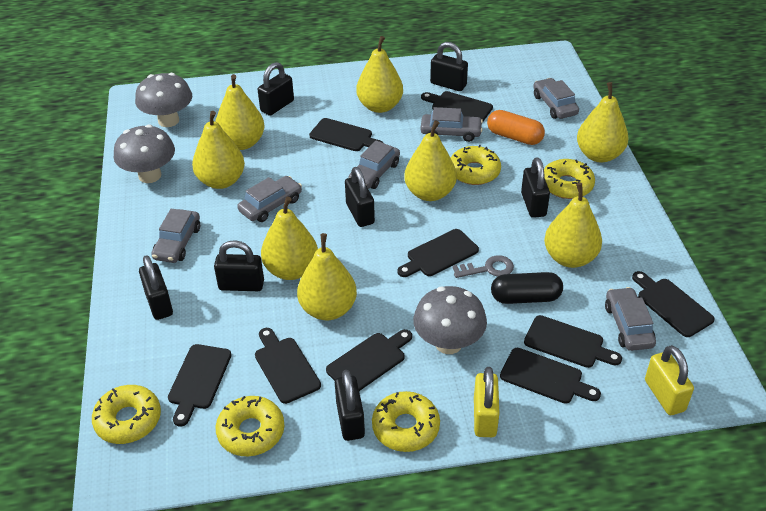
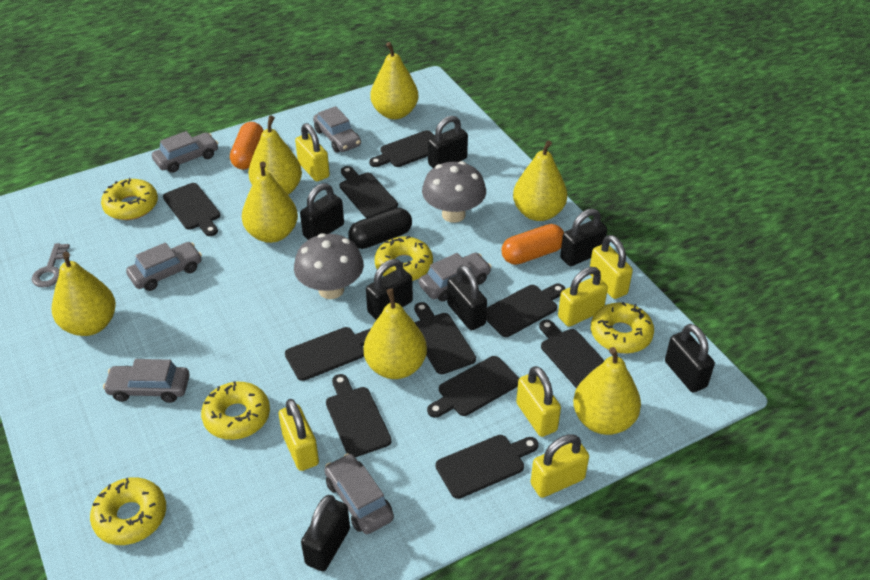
black cutting board: [168,344,231,426] [255,328,321,404] [309,118,384,151] [326,329,412,391] [398,229,479,277] [421,91,493,121] [500,348,601,404] [524,315,622,368] [632,271,715,337] = 9 -> [163,183,220,236] [285,327,370,381] [326,374,392,457] [340,166,398,218] [369,130,435,167] [414,302,476,374] [427,356,519,418] [436,435,539,499] [486,284,565,337] [539,320,605,389] = 10
grey mushroom: [114,125,175,183] [135,73,192,127] [413,286,487,354] = 3 -> [294,233,364,299] [422,161,486,223] = 2
orange capsule: [487,110,545,145] = 1 -> [230,122,264,170] [502,224,564,265] = 2
yellow padlock: [474,367,499,437] [645,345,694,415] = 2 -> [279,399,319,471] [295,123,330,181] [516,366,561,437] [531,434,589,498] [558,267,608,327] [590,235,633,299] = 6
yellow pear: [192,111,245,189] [215,74,265,150] [261,196,318,280] [297,233,357,320] [356,36,403,113] [404,120,457,201] [544,183,602,268] [577,82,629,162] = 8 -> [52,252,116,336] [242,162,298,243] [248,116,302,195] [364,289,427,379] [370,42,418,119] [513,141,567,221] [573,347,641,435] = 7

